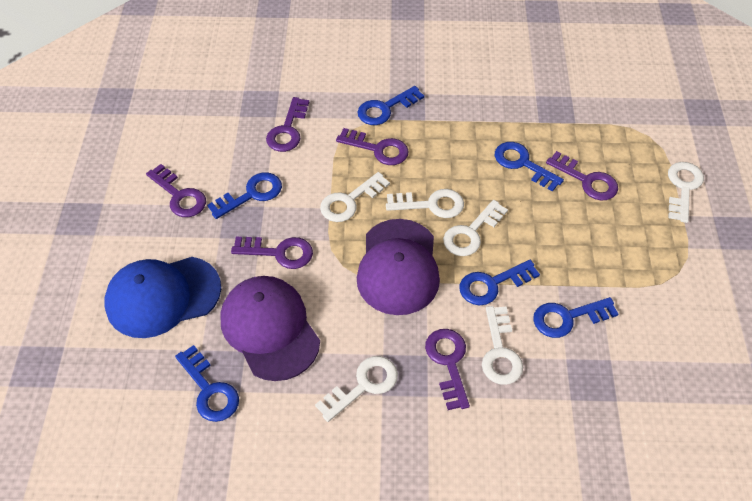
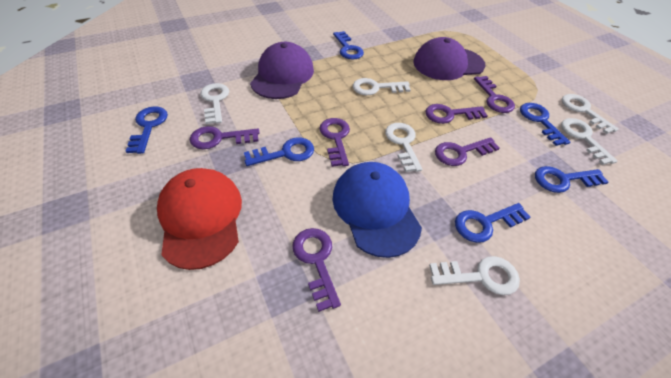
red cap: none = 0 -> [157,168,242,270] = 1

